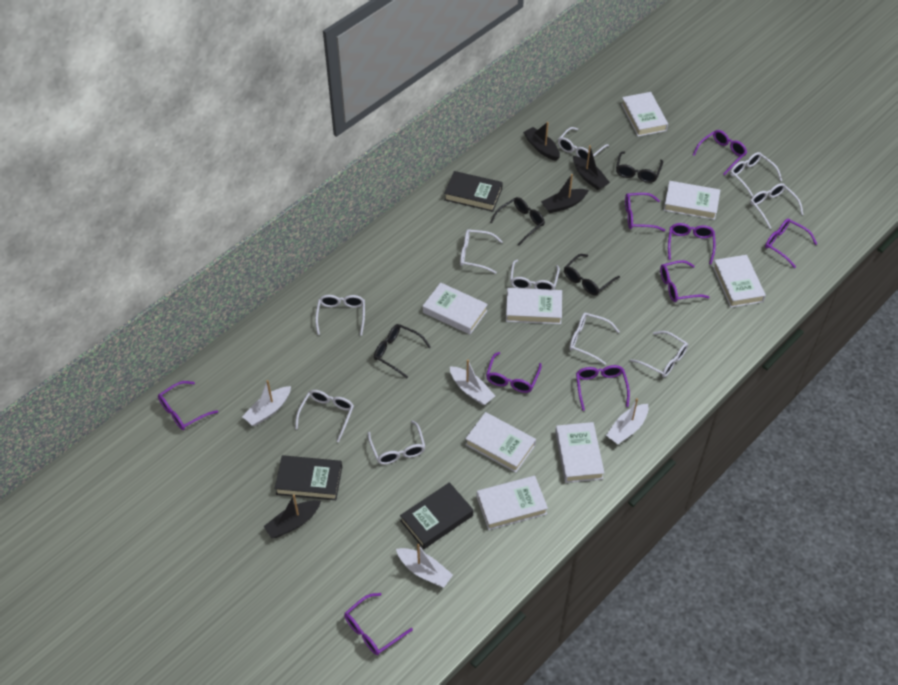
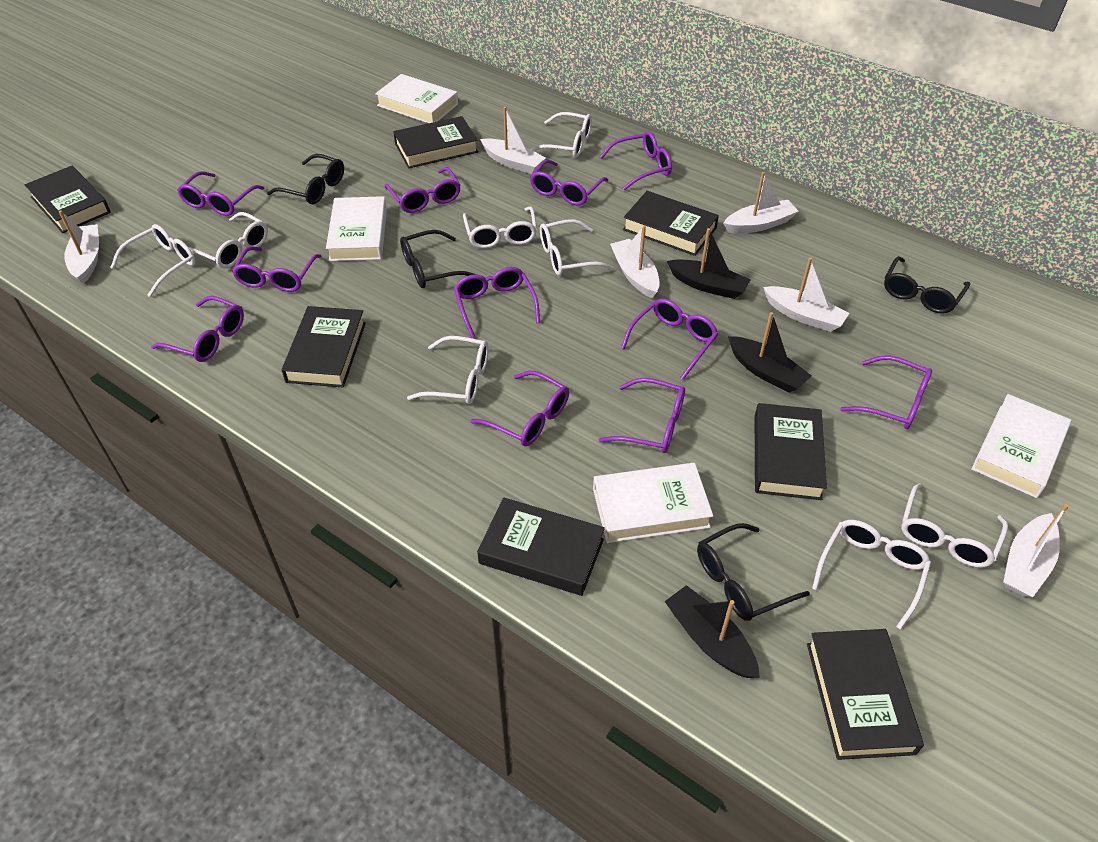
black boat: [264,495,321,538] [523,122,560,161] [541,174,589,213] [573,145,610,190] = 4 -> [665,585,760,678] [667,228,751,299] [728,312,811,393] = 3
black book: [275,455,342,500] [400,482,473,549] [444,171,503,212] = 3 -> [25,166,111,233] [282,306,366,388] [393,116,478,168] [477,497,605,596] [623,191,719,256] [755,403,827,500] [807,629,924,760] = 7
purple glasses: [158,381,218,430] [344,593,413,655] [486,352,542,393] [576,365,630,411] [625,193,665,231] [660,260,709,302] [668,223,716,264] [693,130,747,175] [765,219,817,268] = 9 -> [151,296,244,362] [177,171,265,216] [232,247,321,292] [384,167,461,213] [454,267,540,338] [470,371,569,446] [530,160,608,206] [599,378,685,453] [600,131,672,190] [621,298,718,380] [840,356,932,429] = 11
white boat: [242,380,291,426] [396,544,453,588] [450,360,495,405] [606,398,649,444] = 4 -> [59,210,99,284] [480,107,546,174] [610,225,660,298] [723,172,799,234] [763,257,849,332] [1003,504,1069,597] = 6
white book: [423,282,488,334] [465,412,536,473] [477,476,548,530] [506,288,562,324] [555,422,604,483] [621,92,668,137] [664,181,720,220] [713,255,766,308] = 8 -> [326,196,387,261] [375,74,458,123] [593,463,713,543] [971,394,1071,498] = 4
white glasses: [295,390,354,442] [315,295,365,336] [368,420,426,464] [460,229,503,274] [510,260,560,290] [558,127,609,160] [569,313,620,365] [630,331,688,377] [730,152,782,197] [750,183,803,229] = 10 -> [110,224,196,297] [189,212,268,269] [407,336,489,404] [463,207,537,248] [531,112,592,158] [540,219,614,276] [812,520,931,630] [901,483,1008,567] = 8

